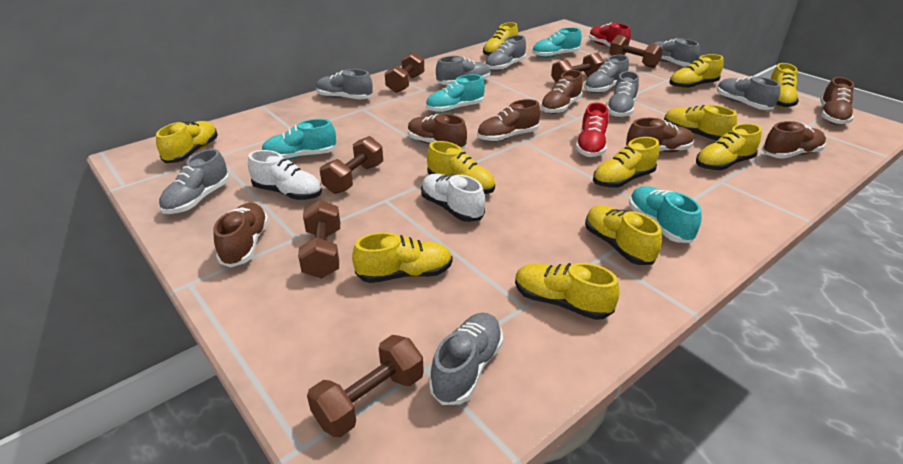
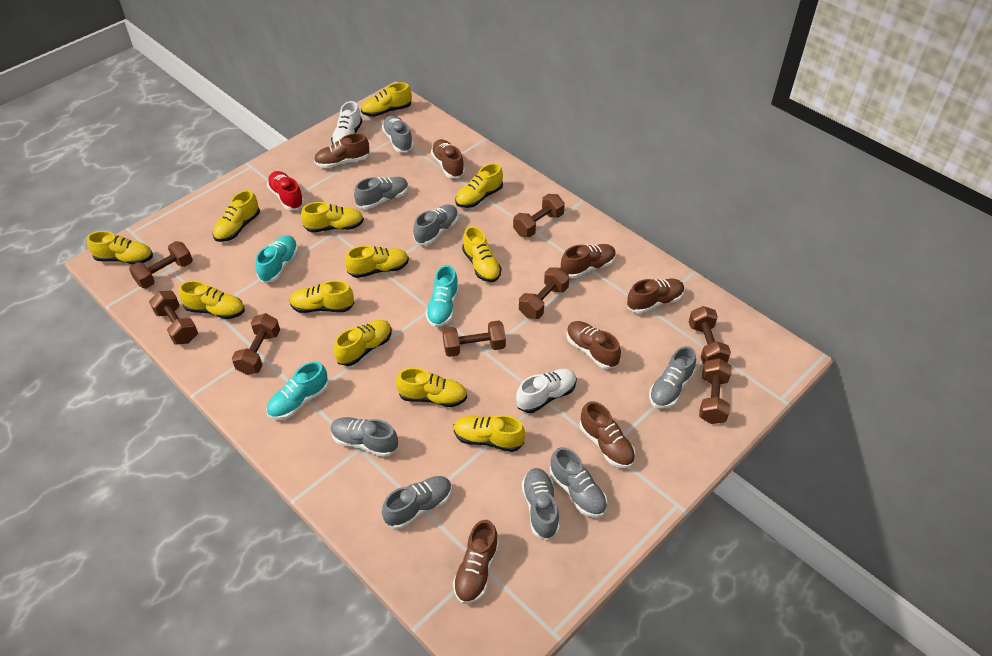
brown dumbbell: [298,200,340,279] [307,335,424,437] [320,136,383,194] [385,52,424,93] [551,53,605,83] [609,35,663,68] = 6 -> [129,241,193,288] [149,291,198,344] [232,313,280,375] [442,320,506,357] [513,194,565,238] [519,267,569,319] [689,306,731,364] [699,358,732,424] = 8
grey shoe: [159,149,230,214] [316,69,373,99] [429,312,503,405] [436,56,490,85] [485,35,526,71] [584,55,629,93] [607,71,639,117] [653,38,700,67] [717,76,780,110] = 9 -> [330,417,398,457] [354,177,409,209] [382,115,414,152] [382,476,452,529] [413,204,458,245] [522,468,560,540] [550,447,607,518] [649,346,696,409] = 8
red shoe: [576,102,609,157] [589,23,631,46] = 2 -> [267,171,304,210] = 1
turquoise shoe: [262,119,337,160] [426,74,485,113] [532,27,582,58] [629,186,702,243] = 4 -> [255,235,298,283] [266,361,328,420] [426,265,459,327] = 3
yellow shoe: [156,121,218,163] [352,232,452,283] [427,141,495,194] [483,22,518,56] [515,263,619,320] [585,205,662,265] [593,137,660,188] [664,105,737,141] [669,54,724,89] [696,123,762,170] [771,63,799,108] = 11 -> [87,231,153,265] [178,280,245,319] [213,190,260,242] [289,280,354,313] [301,202,364,232] [334,320,392,366] [345,245,409,278] [361,82,412,117] [396,368,467,407] [454,415,525,452] [455,163,503,208] [462,226,501,282] = 12

